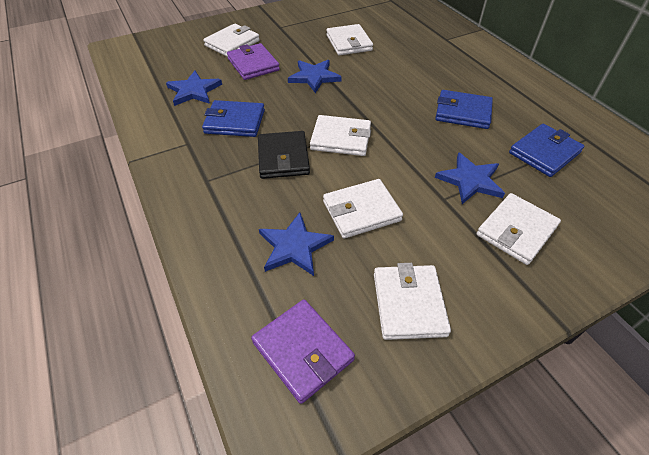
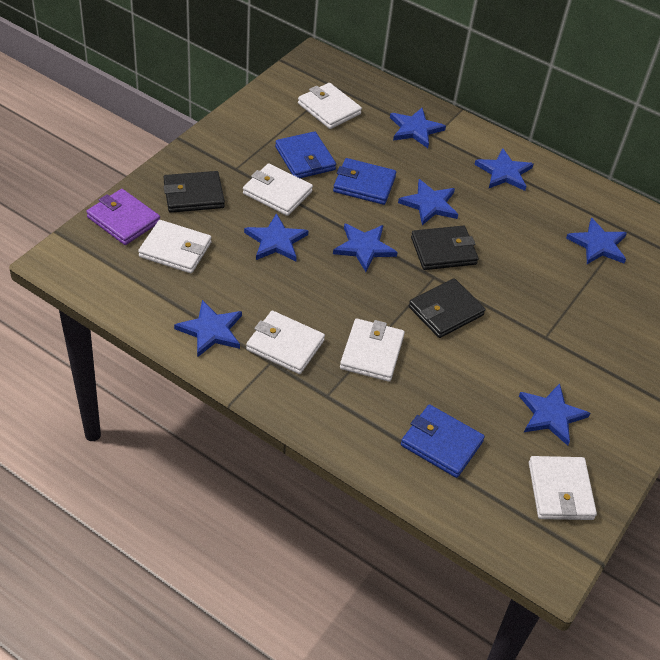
black wallet: [258,131,310,179] = 1 -> [163,171,225,213] [409,278,485,338] [411,226,478,270] = 3
blue star: [166,71,222,106] [259,212,334,276] [288,60,342,93] [435,152,505,204] = 4 -> [174,300,242,357] [244,213,309,261] [333,223,398,272] [390,108,446,148] [398,179,458,225] [474,148,533,191] [519,383,590,446] [566,218,627,264] = 8
purple wallet: [227,43,280,80] [251,299,355,404] = 2 -> [86,189,160,245] = 1

